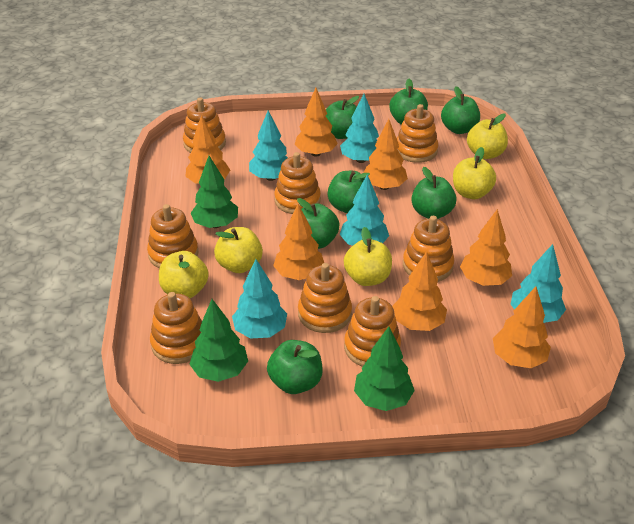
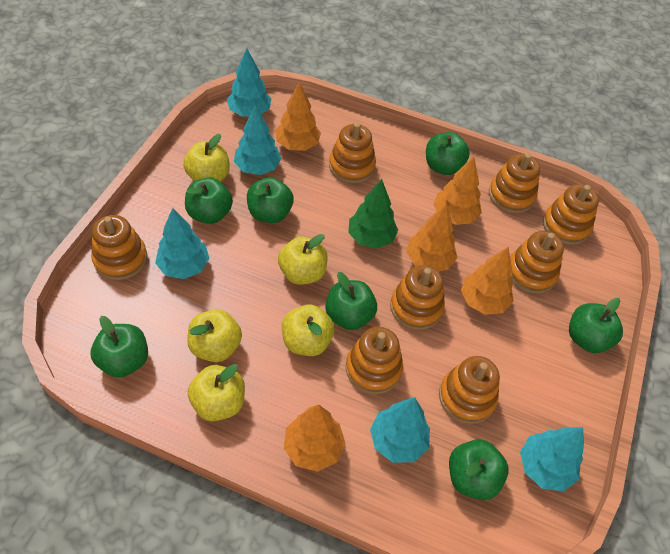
green tree: [189,299,248,382] [191,156,238,228] [354,327,415,411] = 3 -> [348,179,398,249] = 1
orange tree: [185,115,230,184] [273,204,324,280] [294,88,338,157] [364,119,408,190] [392,251,447,331] [460,209,512,286] [493,287,551,368] = 7 -> [275,82,321,151] [284,404,346,472] [406,204,457,271] [433,157,482,225] [461,247,514,315] = 5

